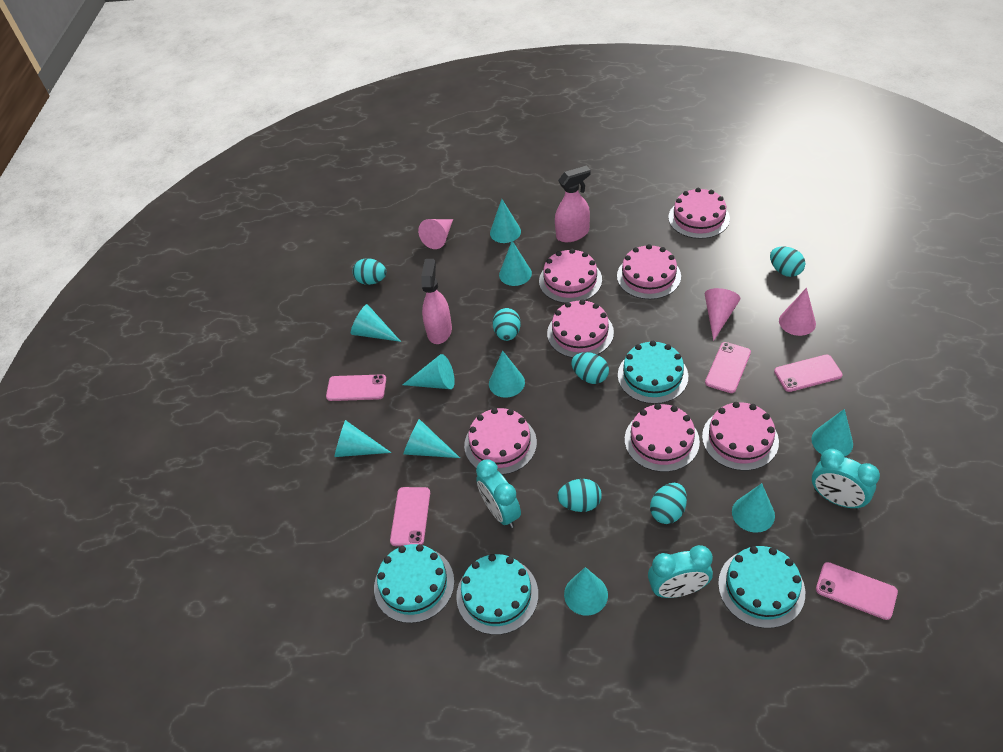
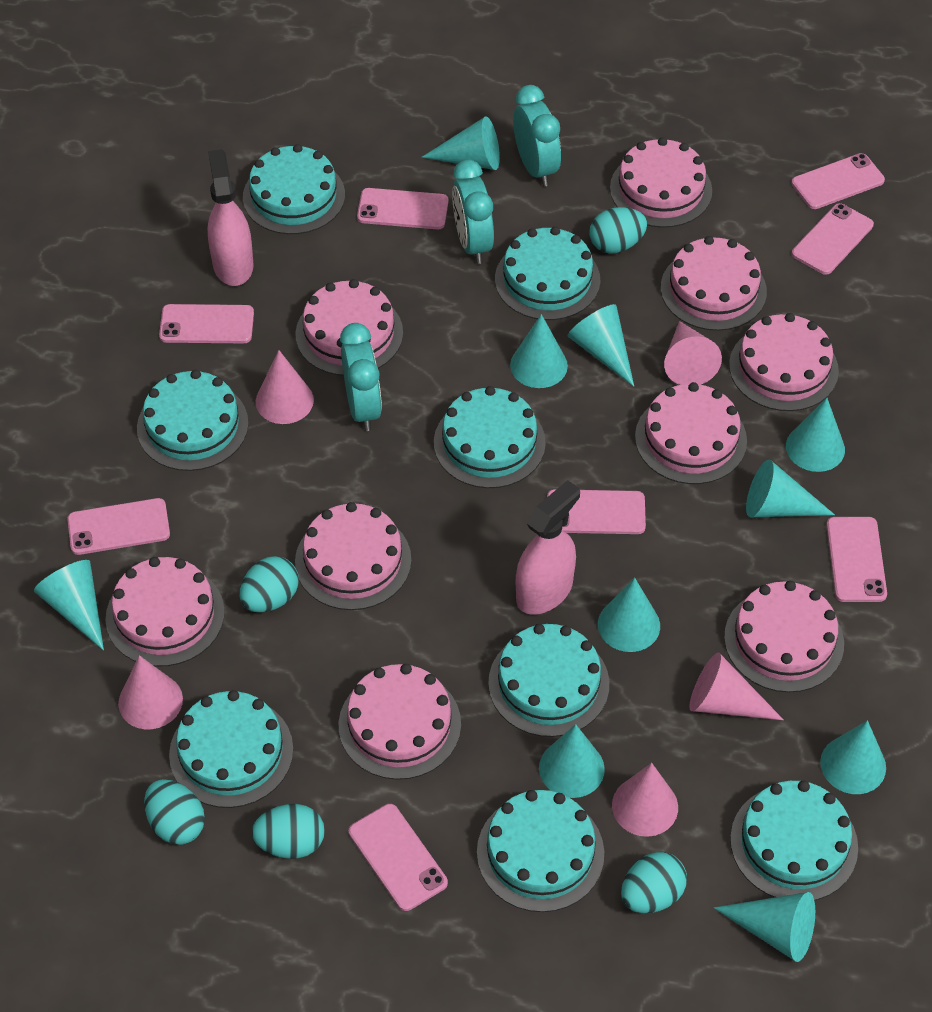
pink cake: [464,408,537,475] [539,249,602,303] [547,299,614,358] [617,244,681,299] [625,403,700,472] [668,188,730,239] [702,402,779,471] = 7 -> [105,557,225,667] [295,279,403,376] [295,502,411,610] [339,664,461,780] [610,137,712,228] [635,382,747,484] [661,236,767,331] [724,581,844,693] [729,313,839,411] = 9
pink cone: [418,219,453,249] [705,288,740,341] [779,288,816,336] = 3 -> [118,655,183,729] [256,350,314,424] [612,763,678,837] [664,321,722,385] [689,653,784,720] = 5
pink phone: [326,374,386,401] [390,487,430,546] [705,342,751,393] [774,355,842,392] [816,562,898,620] = 5 -> [67,498,170,555] [159,304,254,343] [349,804,448,911] [357,188,449,229] [547,489,646,534] [791,153,885,209] [792,203,874,275] [826,517,887,602] = 8
turquoise cake: [374,544,454,623] [456,554,538,635] [618,341,688,404] [718,546,805,628] = 4 -> [137,370,248,471] [169,690,293,808] [243,144,345,234] [434,386,546,488] [477,790,604,912] [488,624,609,737] [495,227,600,320] [730,781,858,901] = 8
turquoise egg: [353,258,387,285] [493,308,521,341] [557,479,602,512] [571,352,609,384] [650,483,687,524] [770,246,805,277] = 6 -> [144,779,205,845] [240,556,299,612] [251,804,325,859] [589,207,647,254] [621,852,687,913] = 5

